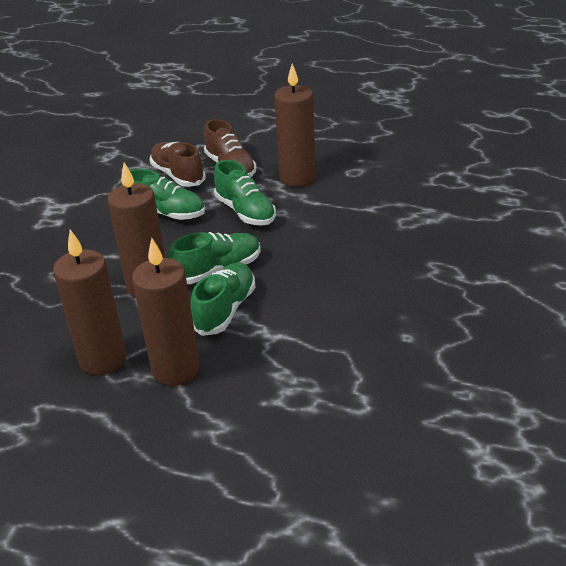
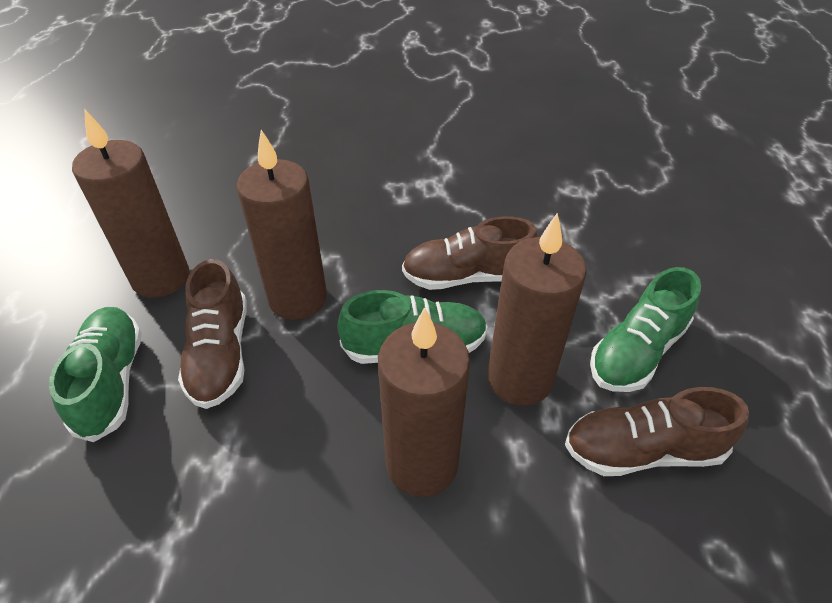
brown shoe: [150,142,206,187] [204,119,257,177] = 2 -> [178,259,246,409] [402,216,538,290] [565,387,749,476] = 3
green shoe: [121,169,205,220] [168,232,261,284] [190,263,255,336] [214,160,276,225] = 4 -> [49,307,142,442] [337,290,488,364] [590,267,701,392] = 3

